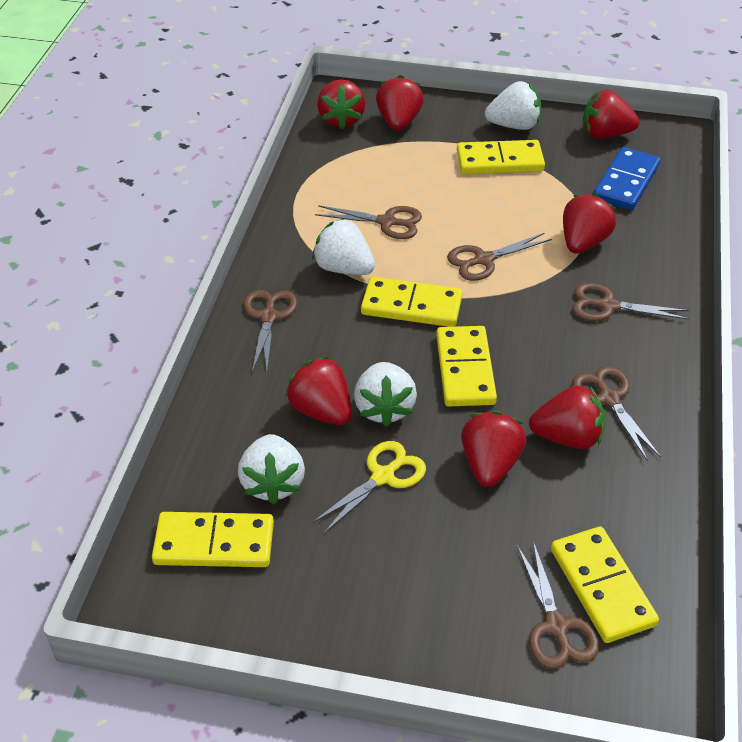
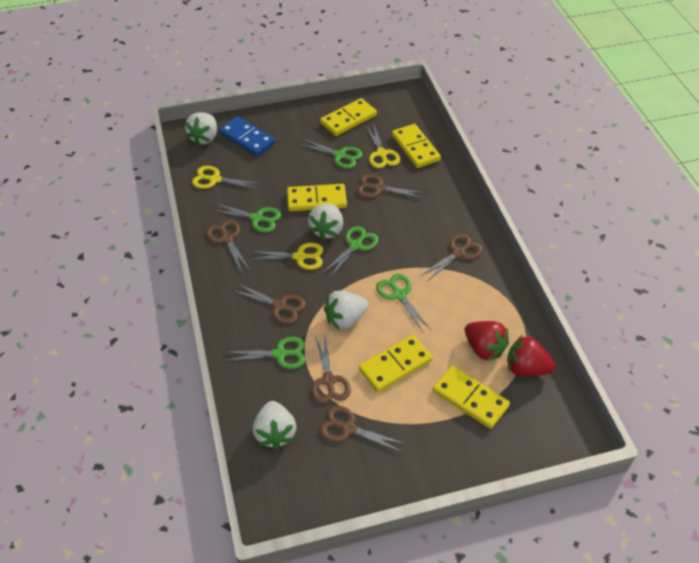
green scissors: none = 0 -> [212,203,281,232] [224,337,306,369] [298,138,362,169] [322,226,379,279] [376,274,432,334] = 5
red strawberry: [285,356,352,425] [317,79,365,129] [376,75,424,131] [461,411,526,487] [529,385,605,449] [563,194,616,253] [583,90,640,139] = 7 -> [465,321,509,361] [507,335,555,377] = 2
yellow scissors: [312,441,426,533] = 1 -> [192,166,261,189] [250,243,323,270] [366,123,400,168] = 3

